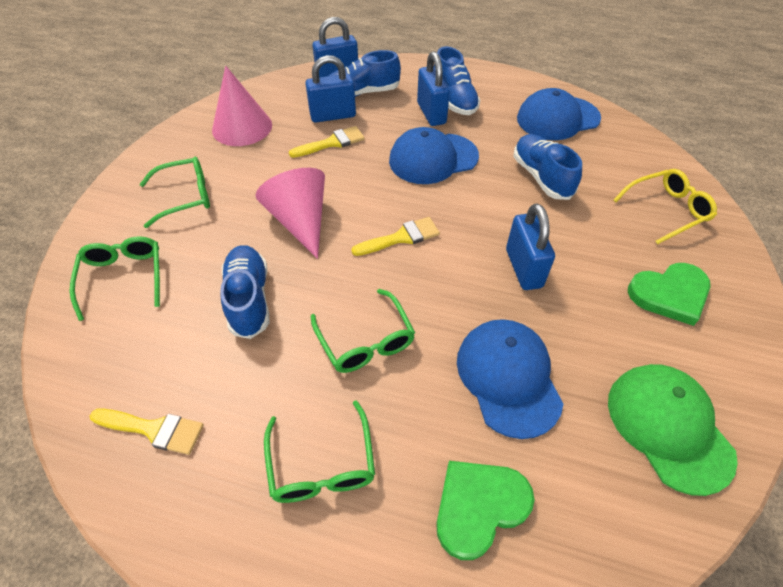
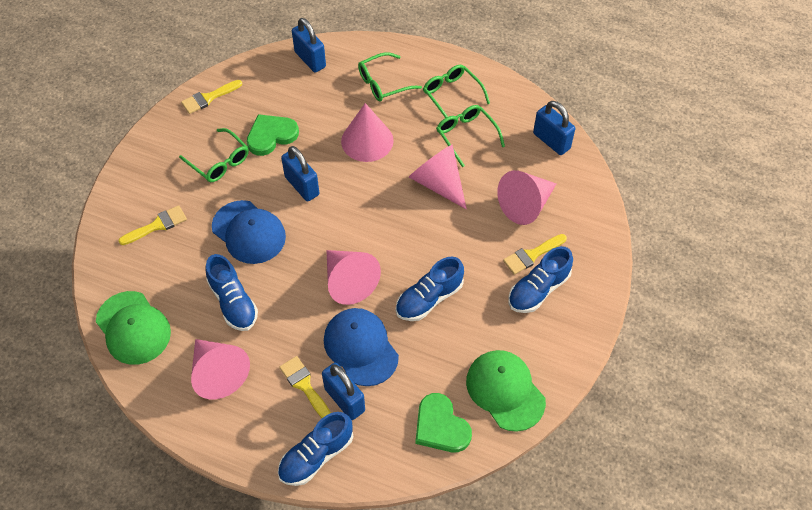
blue cap: [389,127,479,184] [457,319,564,439] [517,88,601,140] = 3 -> [212,200,286,264] [324,308,399,386] = 2
green cap: [608,364,738,496] = 1 -> [96,291,171,365] [466,350,546,432] = 2
pink cone: [212,66,272,146] [256,168,325,259] = 2 -> [191,339,250,399] [326,250,381,305] [341,103,394,162] [409,144,467,209] [497,170,556,225] = 5
yellow brush: [90,408,204,455] [289,126,365,158] [351,217,440,256] = 3 -> [118,205,187,245] [181,80,242,114] [279,356,331,418] [503,234,567,275] = 4
yellow glasses: [613,169,717,244] = 1 -> none = 0

